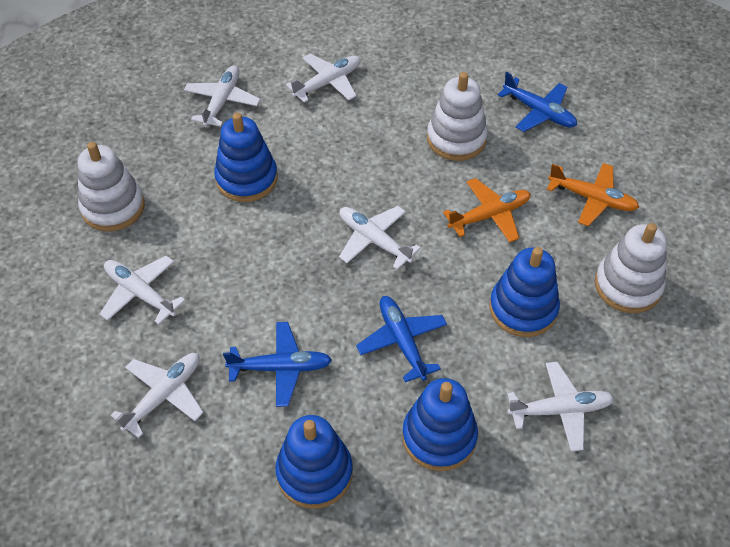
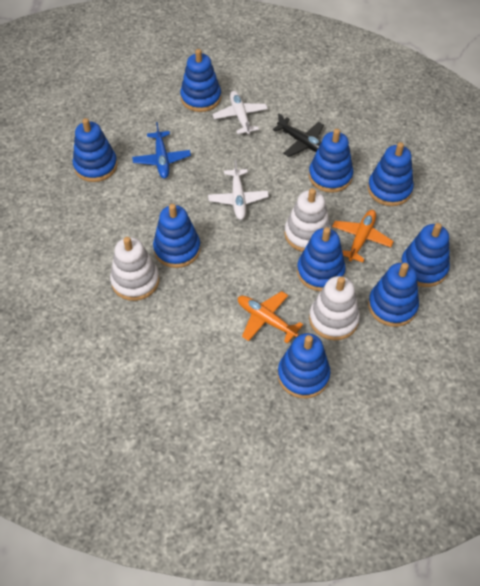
black plane: none = 0 -> [273,113,324,157] = 1
blue plane: [223,322,332,407] [356,296,447,382] [498,72,577,132] = 3 -> [132,122,191,178] = 1
blue stacking toy: [214,113,278,202] [275,415,353,509] [402,378,478,471] [490,247,560,337] = 4 -> [73,118,117,182] [153,204,201,268] [180,49,221,112] [278,333,331,398] [297,227,346,291] [309,129,353,193] [368,142,414,206] [368,263,419,327] [400,223,450,287] = 9
white plane: [100,256,185,325] [110,353,204,438] [184,66,260,127] [286,54,360,103] [339,206,421,270] [507,362,614,452] = 6 -> [208,160,269,220] [212,91,268,135] = 2

